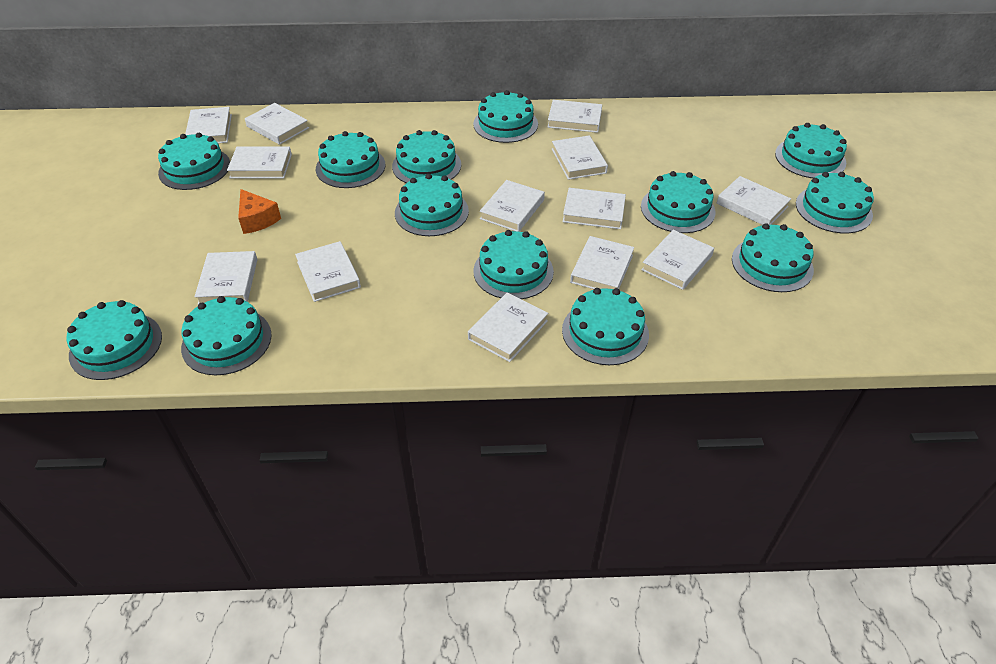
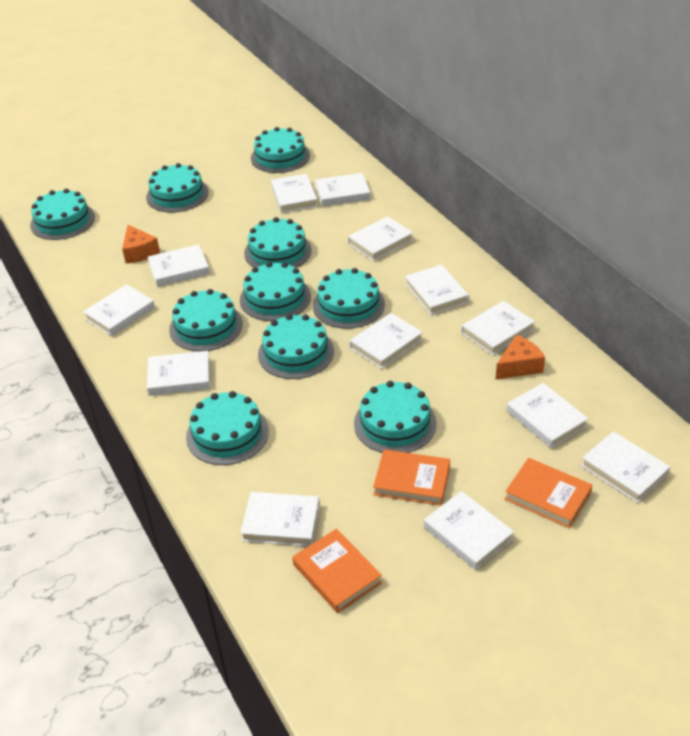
orange book: none = 0 -> [292,529,382,613] [373,449,450,506] [505,458,592,528] = 3
orange cheese: [238,189,281,234] = 1 -> [122,225,160,263] [495,335,545,380] = 2
turquoise cake: [67,300,162,380] [158,133,230,190] [181,296,272,375] [316,131,385,188] [392,130,461,183] [395,174,469,236] [473,90,538,143] [474,230,554,299] [562,288,649,365] [641,171,716,233] [732,223,814,292] [775,123,847,178] [796,172,874,233] = 13 -> [30,189,95,240] [146,163,209,213] [169,289,243,351] [186,391,269,465] [240,262,311,321] [244,217,312,268] [251,127,310,173] [258,314,334,379] [313,268,385,329] [354,381,437,453] = 10

